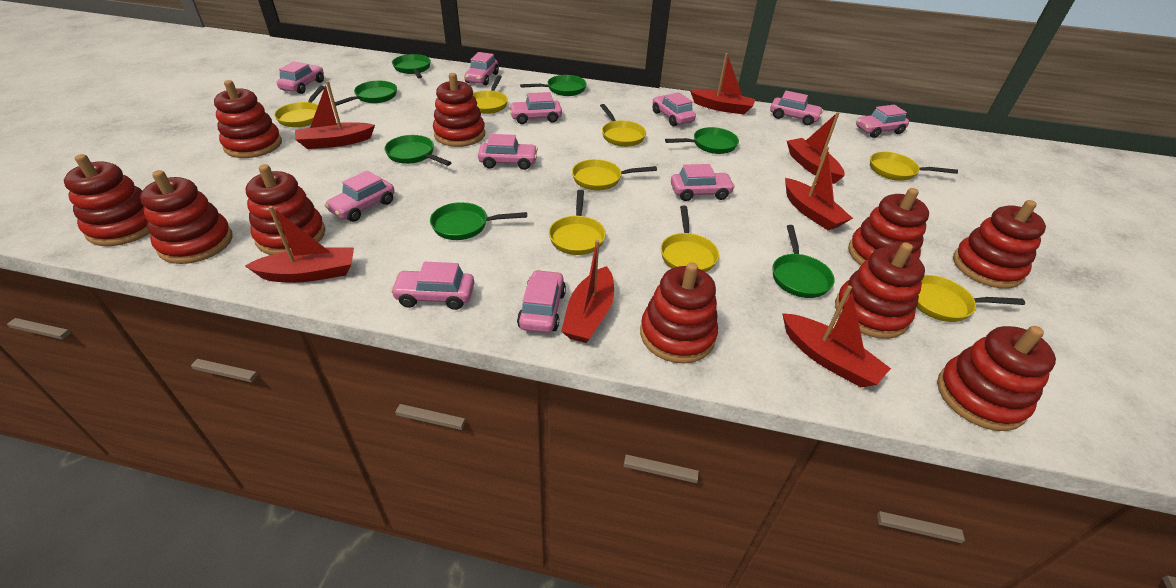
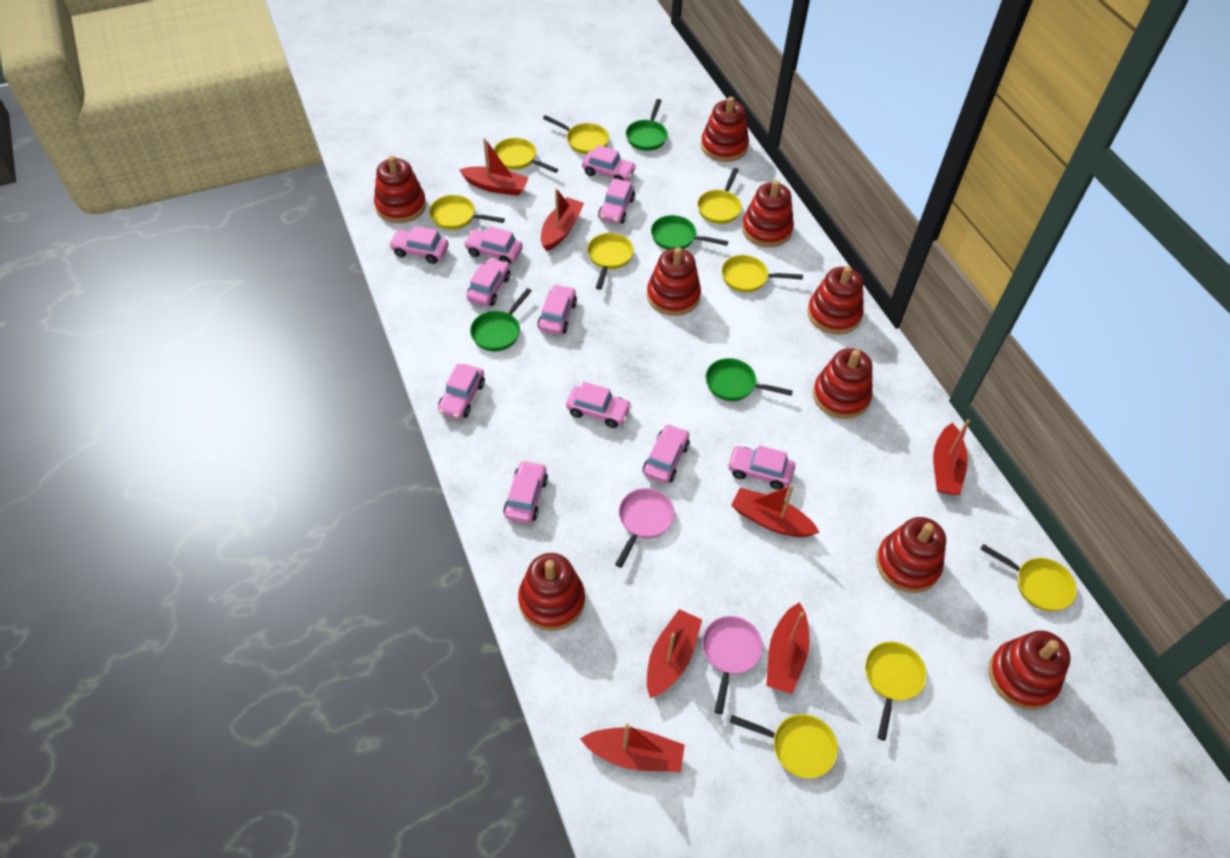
green pan: [335,81,397,106] [384,135,452,166] [392,54,431,78] [430,202,527,240] [520,75,587,96] [665,127,739,154] [772,225,835,298] = 7 -> [470,288,532,351] [626,99,668,151] [651,215,728,250] [706,358,793,401] = 4
pink pan: none = 0 -> [615,488,675,568] [702,616,763,714] = 2
red stacking toy: [64,154,150,246] [140,170,233,264] [214,80,282,158] [246,164,325,255] [433,73,485,147] [640,262,718,364] [835,243,925,339] [848,188,929,265] [937,326,1056,431] [953,200,1046,289] = 10 -> [374,156,426,223] [518,553,585,631] [647,247,701,316] [701,97,749,162] [742,180,794,247] [807,266,864,335] [813,348,873,419] [876,517,946,593] [988,630,1071,710] = 9
yellow pan: [274,86,325,127] [473,75,508,114] [549,190,606,255] [572,159,657,190] [600,104,646,147] [661,206,719,272] [870,152,958,181] [916,275,1025,322] = 8 -> [429,195,505,230] [494,138,558,173] [543,115,609,154] [587,233,634,290] [697,168,742,224] [722,255,803,292] [730,714,838,779] [865,642,927,741] [980,544,1077,612] = 9

